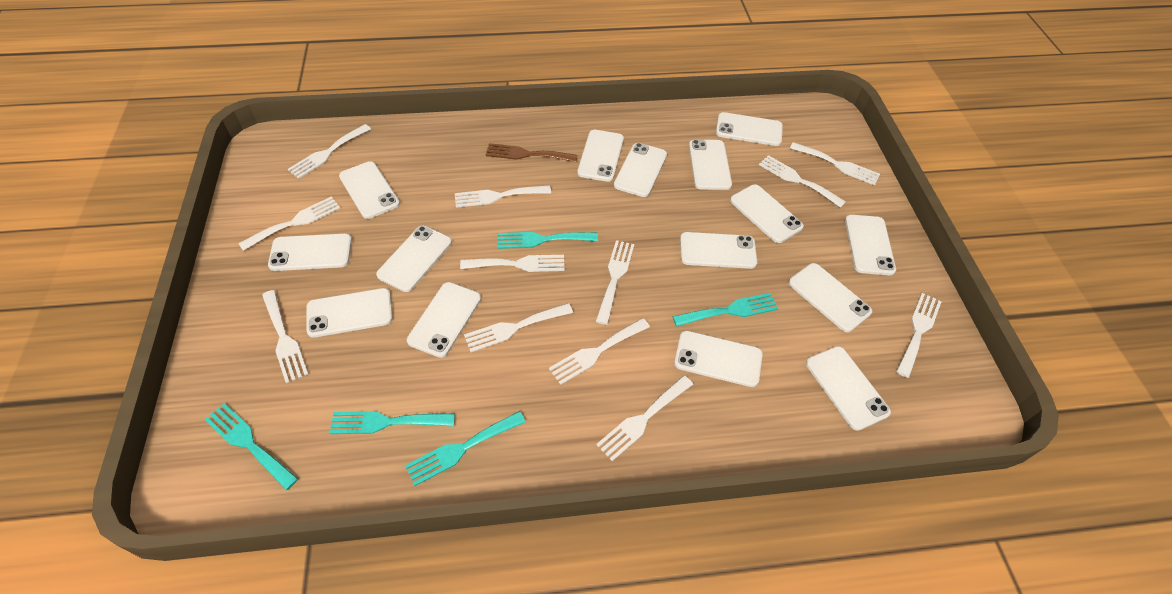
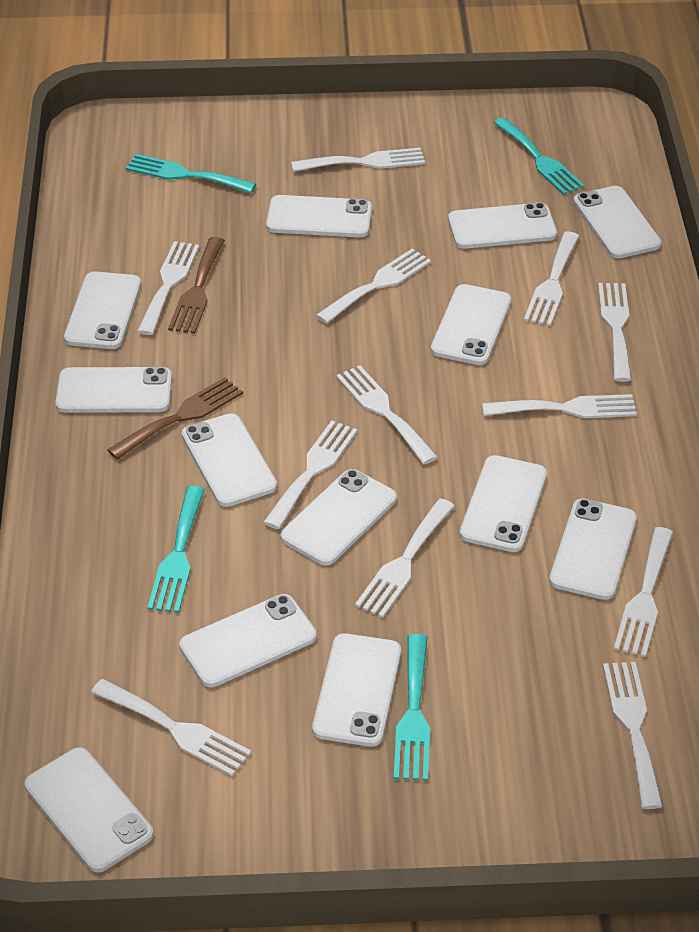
brown fork: [486,143,577,162] = 1 -> [107,377,243,460] [168,237,225,334] = 2
turquoise fork: [204,403,298,490] [329,411,455,434] [405,411,526,486] [497,232,598,249] [673,293,778,327] = 5 -> [126,154,256,193] [147,486,205,613] [394,634,430,781] [494,117,585,195] = 4
white phone: [268,233,352,271] [307,288,393,338] [339,161,400,219] [376,225,452,292] [407,282,481,358] [577,130,624,182] [614,143,667,197] [674,331,763,387] [680,232,757,269] [689,139,732,190] [716,112,783,146] [730,184,804,243] [789,263,872,332] [806,346,891,431] [845,215,896,275] = 15 -> [25,747,154,872] [56,367,172,413] [64,271,141,349] [179,594,317,687] [182,413,277,507] [266,195,372,237] [281,469,397,565] [312,633,401,747] [431,284,511,365] [448,202,557,249] [460,455,547,552] [549,499,637,600] [573,186,661,258] = 13

